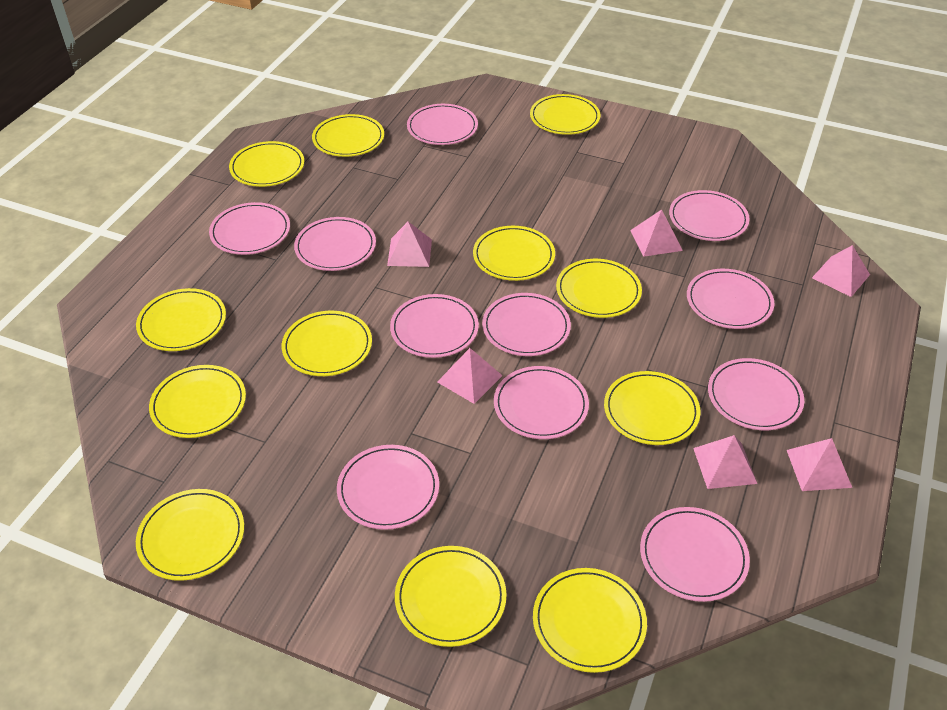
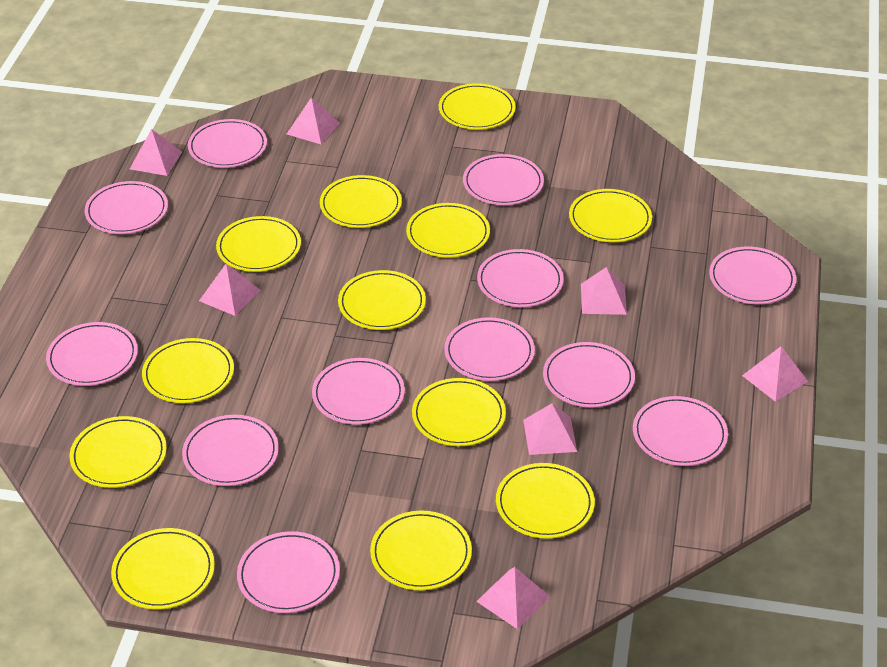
pink plate: [209,202,290,255] [294,217,376,271] [337,445,439,530] [390,294,479,358] [407,104,478,145] [482,293,571,356] [494,366,589,439] [640,507,750,602] [669,190,750,241] [687,269,774,329] [708,358,804,430] = 11 -> [46,322,138,386] [85,181,168,234] [182,415,279,486] [188,119,267,168] [237,531,340,613] [312,358,405,425] [444,317,535,381] [463,154,544,205] [477,249,564,307] [543,342,635,407] [633,396,728,466] [709,247,796,304] = 12
pink pyramid: [387,222,432,267] [437,348,503,404] [630,209,683,257] [693,435,757,489] [787,438,852,491] [812,245,870,297] = 6 -> [130,129,182,176] [199,264,260,316] [287,97,340,144] [476,567,550,629] [523,404,577,455] [581,267,627,315] [742,347,808,402] = 7

